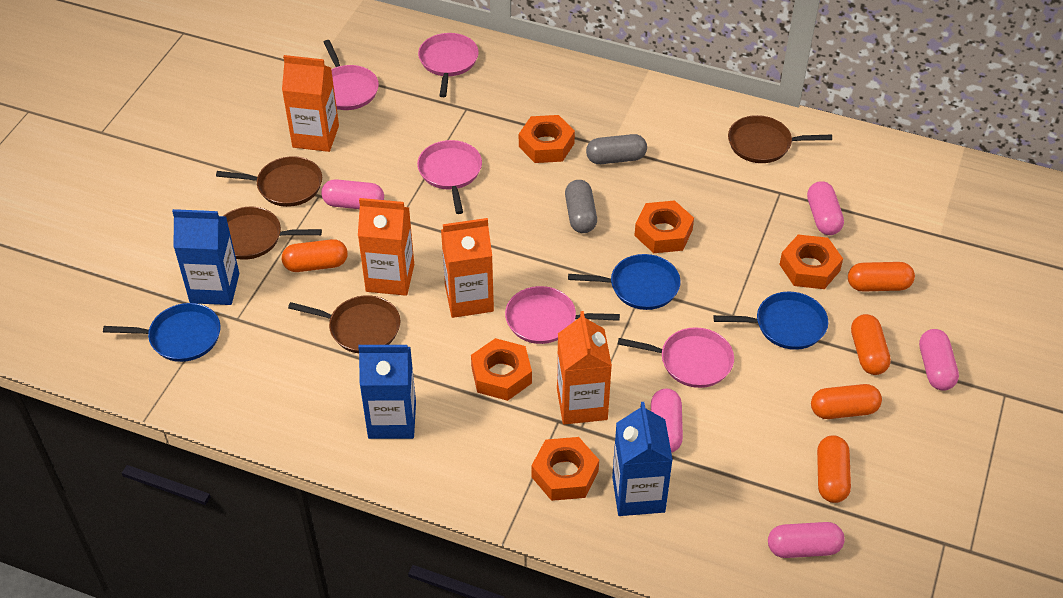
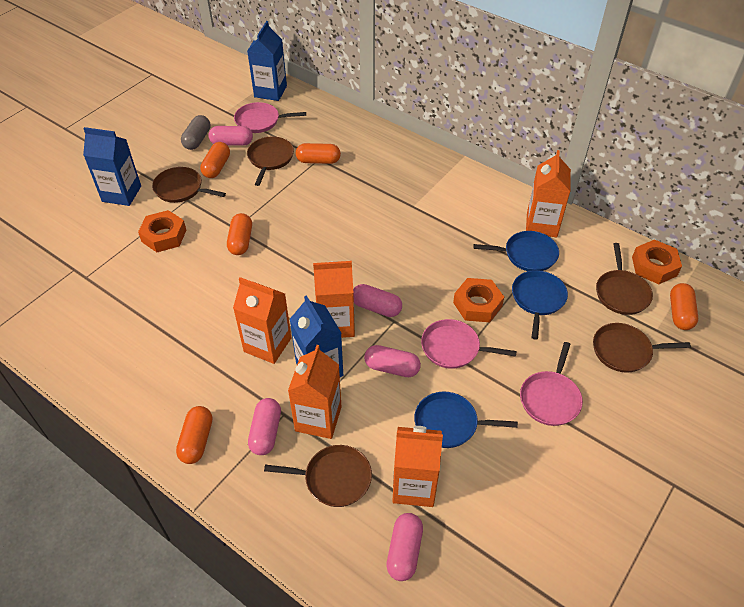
brown pan: [216,156,322,207] [224,207,322,260] [288,295,400,353] [728,115,832,163] = 4 -> [152,167,226,203] [247,137,294,186] [264,445,372,507] [593,323,691,373] [596,243,653,315] = 5
grey capsule: [565,180,597,233] [586,134,647,164] = 2 -> [181,115,211,150] = 1
orange carton: [282,55,339,152] [358,198,414,296] [441,218,494,318] [557,311,612,425] = 4 -> [233,277,291,364] [288,345,342,439] [313,261,355,338] [392,426,443,507] [526,150,571,237] = 5
orange nut: [471,338,532,401] [519,115,575,163] [531,437,599,501] [634,200,694,253] [779,235,843,289] = 5 -> [138,210,186,252] [453,278,504,322] [632,240,682,284] = 3
pink pan: [324,40,379,110] [417,140,482,214] [418,33,479,97] [505,286,620,344] [618,327,734,388] = 5 -> [234,102,306,133] [421,319,517,369] [520,342,583,426] = 3

